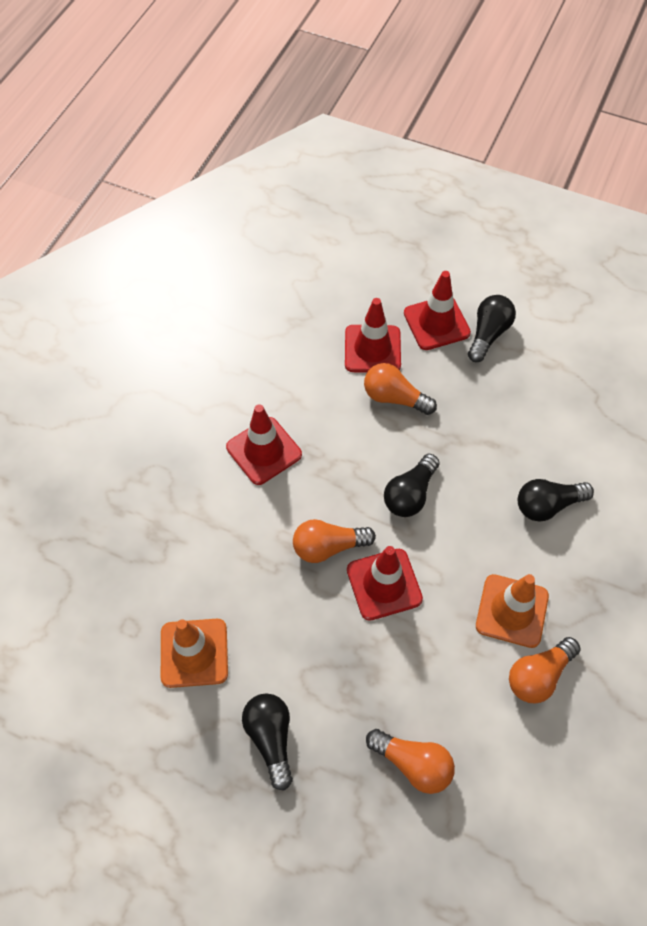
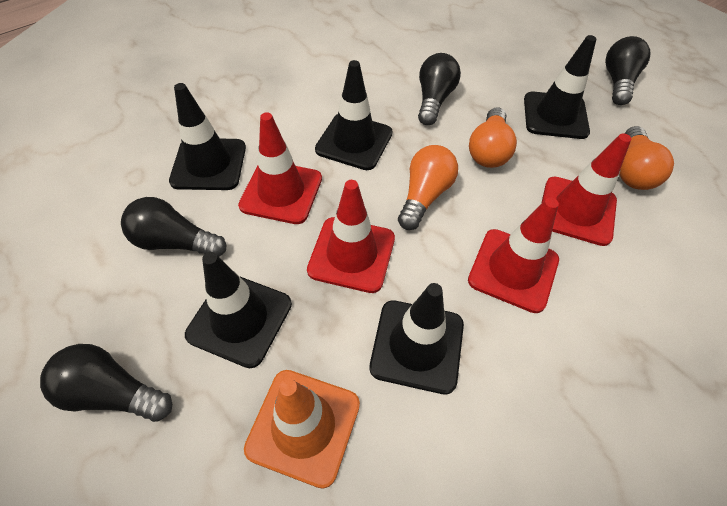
black traffic cone: none = 0 -> [169,83,246,190] [185,252,292,368] [315,60,393,170] [370,283,464,394] [524,35,597,139] = 5
orange light bulb: [293,519,376,563] [364,363,437,415] [366,729,455,794] [509,637,581,703] = 4 -> [398,145,458,230] [469,107,517,168] [619,126,674,190] = 3
orange traffic cone: [161,619,228,688] [476,574,549,648] = 2 -> [244,370,360,489] = 1

